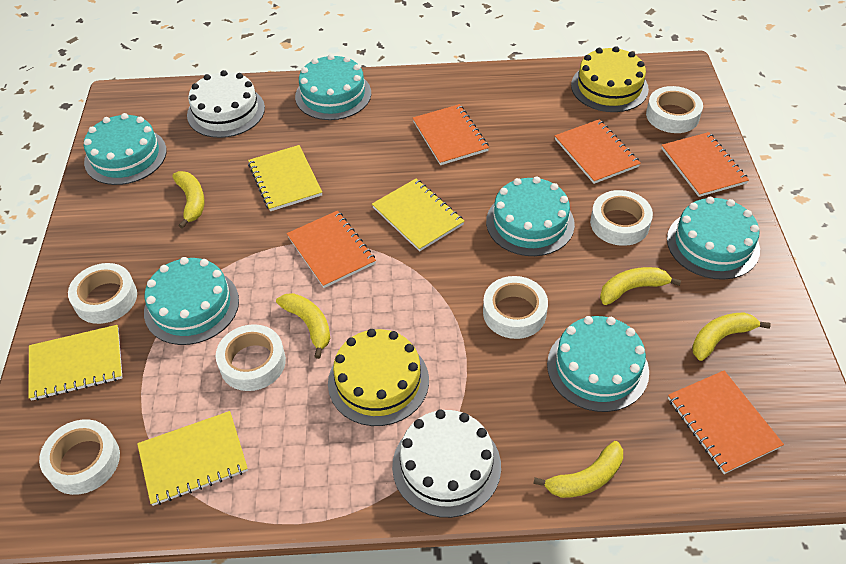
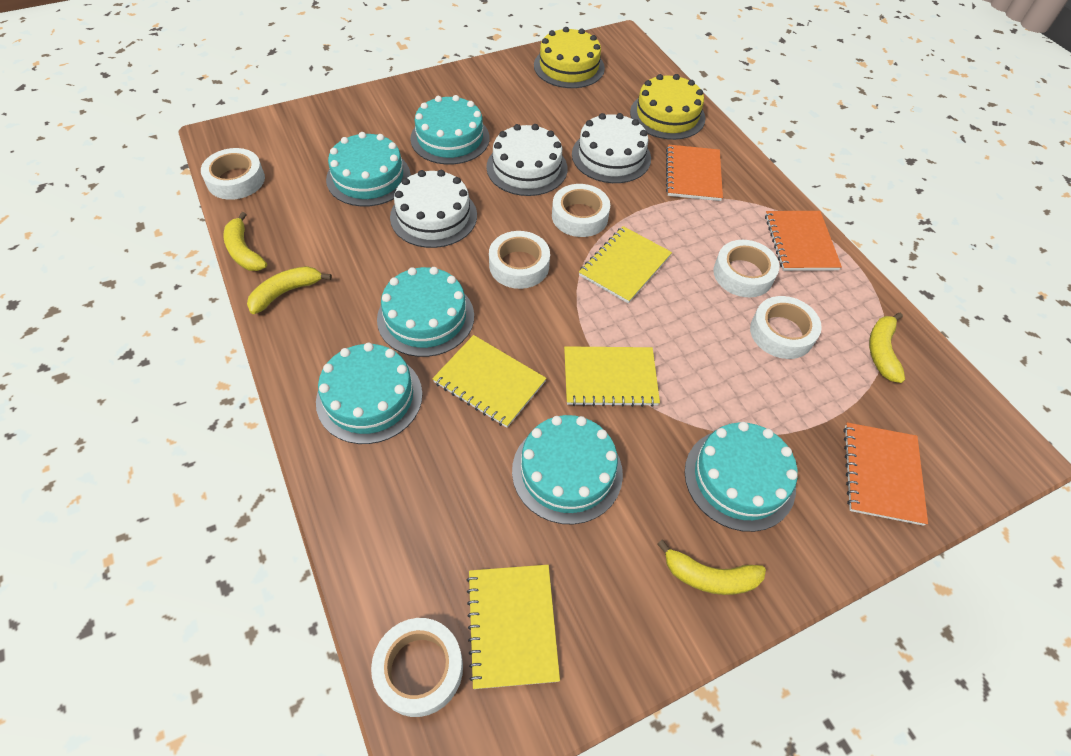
orange notebook: [287,211,376,288] [413,104,489,165] [555,119,641,184] [661,132,749,197] [668,371,784,474] = 5 -> [666,145,723,201] [765,211,842,271] [843,422,928,526] = 3
white cake: [187,70,265,138] [392,409,501,518] = 2 -> [390,170,477,248] [486,124,568,196] [572,113,651,183] = 3
yellow banana: [173,171,205,229] [276,293,330,359] [533,441,623,498] [600,267,681,305] [692,312,771,361] = 5 -> [223,212,267,271] [247,266,332,314] [657,540,766,595] [869,313,905,383] = 4

